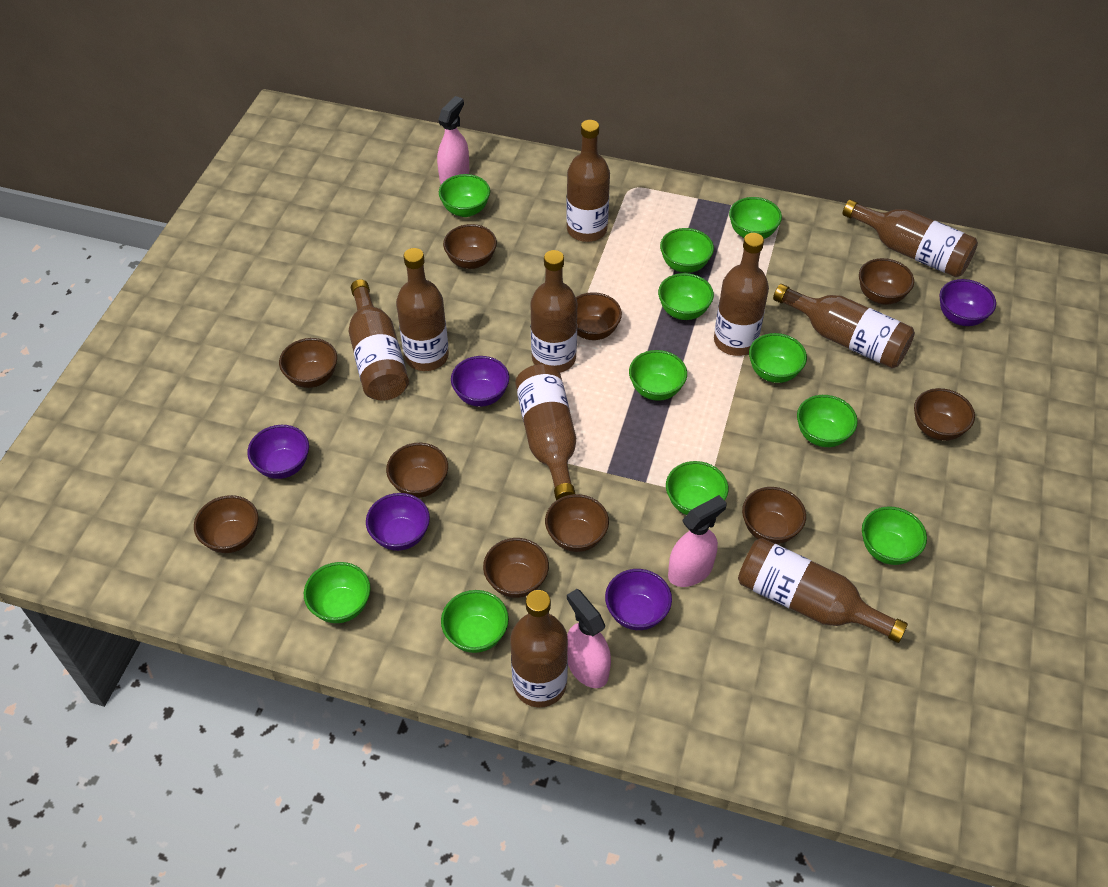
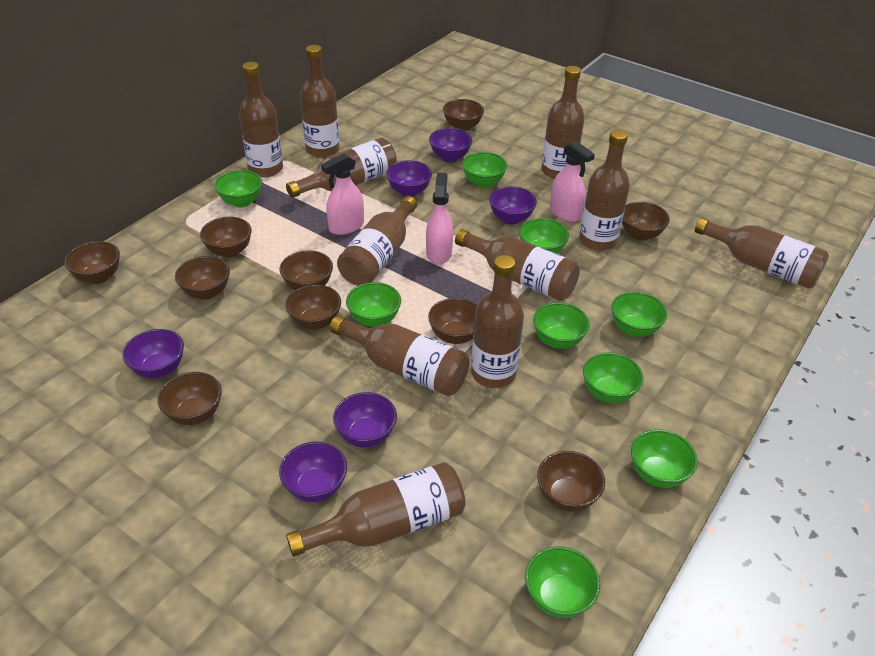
brown bottle: [349,279,409,401] [396,248,449,371] [510,590,568,707] [515,364,576,500] [530,250,577,372] [566,120,610,242] [714,233,769,356] [738,538,908,643] [773,284,915,368] [842,200,978,277] = 10 -> [239,62,283,177] [286,138,397,198] [286,462,465,557] [300,45,339,158] [330,316,469,396] [337,196,417,286] [455,229,580,301] [471,255,524,388] [541,66,585,179] [579,130,630,251] [695,218,829,289] = 11
green bowl: [304,562,371,623] [439,174,490,217] [441,590,509,653] [629,350,687,401] [658,273,714,320] [660,228,714,273] [666,461,728,515] [729,197,782,239] [749,333,807,383] [797,395,858,447] [862,506,927,565] = 11 -> [214,170,262,208] [346,282,401,327] [462,152,507,188] [519,218,569,254] [525,546,600,618] [533,302,590,349] [583,352,643,403] [611,292,667,337] [631,429,698,488] = 9
purple bowl: [247,425,309,479] [366,493,430,551] [451,356,509,407] [605,569,672,630] [939,279,996,326] = 5 -> [122,329,184,378] [279,442,347,502] [333,392,397,448] [386,160,432,197] [429,128,472,162] [489,186,537,225] = 6

